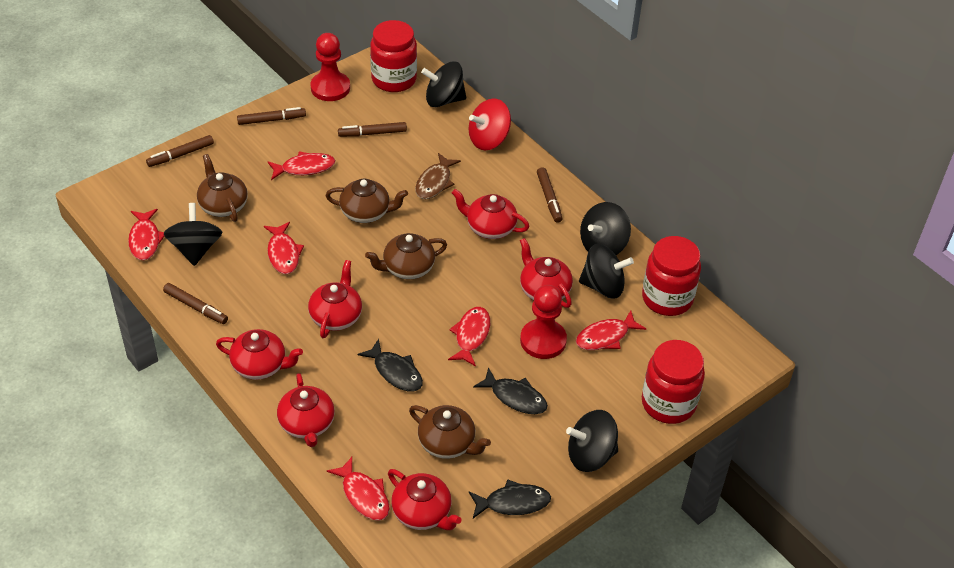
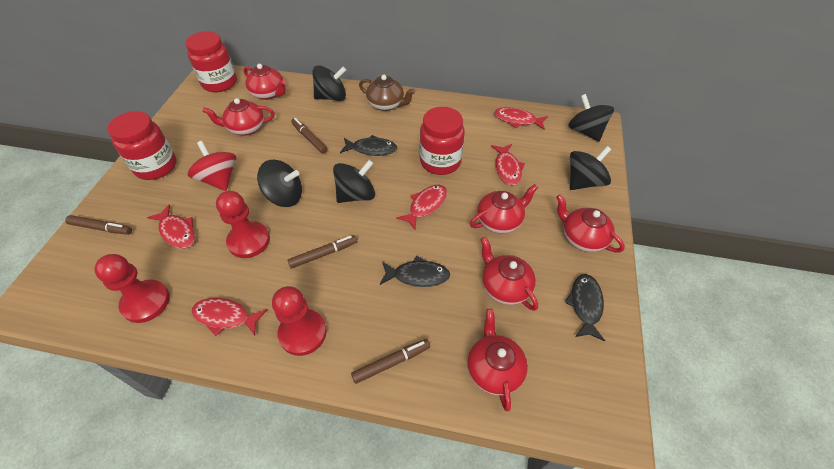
brown fish: [415,153,461,199] = 1 -> none = 0
brown marker: [146,135,214,167] [163,283,228,324] [237,107,306,125] [338,122,407,137] [537,167,562,223] = 5 -> [65,215,132,235] [287,235,357,268] [291,118,327,154] [351,339,430,384] = 4
brown teapot: [197,154,248,222] [326,179,408,223] [365,233,447,280] [409,405,491,459] = 4 -> [359,75,415,111] = 1
red fish: [128,209,164,260] [264,222,304,274] [268,151,335,180] [327,457,390,521] [448,307,490,366] [576,310,646,350] = 6 -> [147,204,195,249] [191,298,267,336] [396,185,447,230] [491,144,525,185] [494,107,548,130] = 5
red pawn: [310,33,350,101] [520,285,567,359] = 2 -> [94,254,170,323] [216,191,270,258] [272,286,327,356] = 3

